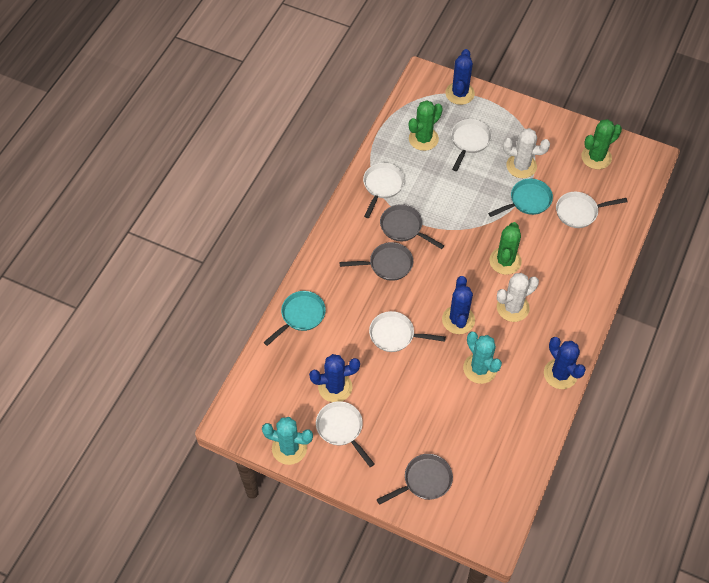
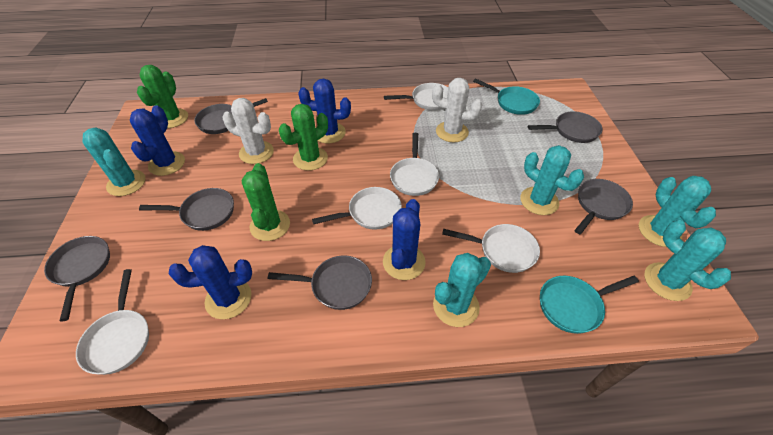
grey pan: [340,242,413,281] [377,454,453,505] [380,204,445,249] = 3 -> [44,236,110,321] [139,188,234,231] [194,98,268,134] [268,255,372,310] [528,111,602,143] [574,179,633,234] = 6
turquoise cactus: [262,417,313,465] [463,332,502,384] = 2 -> [83,128,145,196] [433,253,491,327] [520,145,584,215] [639,176,716,247] [645,220,731,301] = 5

